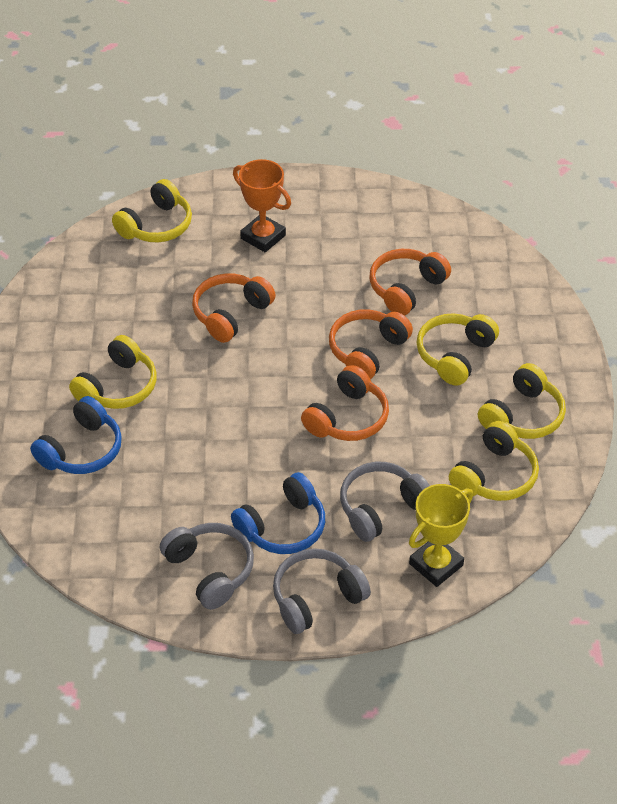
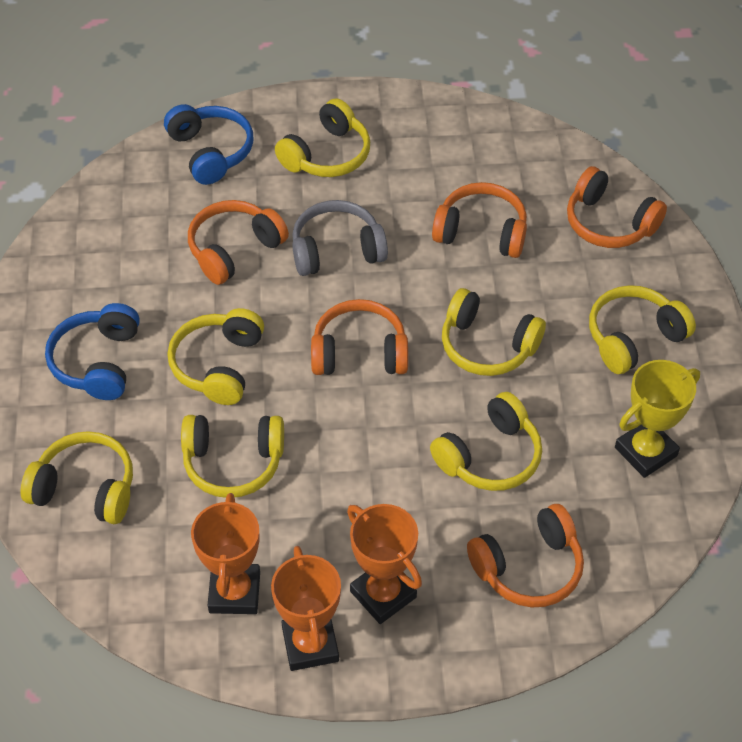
grey headphones: [160,523,254,610] [273,548,371,634] [340,462,430,542] = 3 -> [292,200,388,276] = 1
orange headphones: [192,273,276,343] [301,365,389,441] [329,309,413,379] [370,249,451,316] = 4 -> [188,200,289,285] [311,299,408,375] [432,182,527,258] [467,504,584,607] [567,166,667,248] = 5
orange trophy: [233,159,291,252] = 1 -> [191,493,260,614] [271,546,341,671] [347,504,422,624] = 3
yellow headphones: [69,335,157,409] [112,179,192,242] [416,313,499,386] [449,421,539,501] [478,363,566,439] = 5 -> [21,431,133,524] [168,308,264,405] [181,415,284,498] [275,98,370,177] [430,392,542,491] [442,288,546,376] [589,285,696,374] = 7

